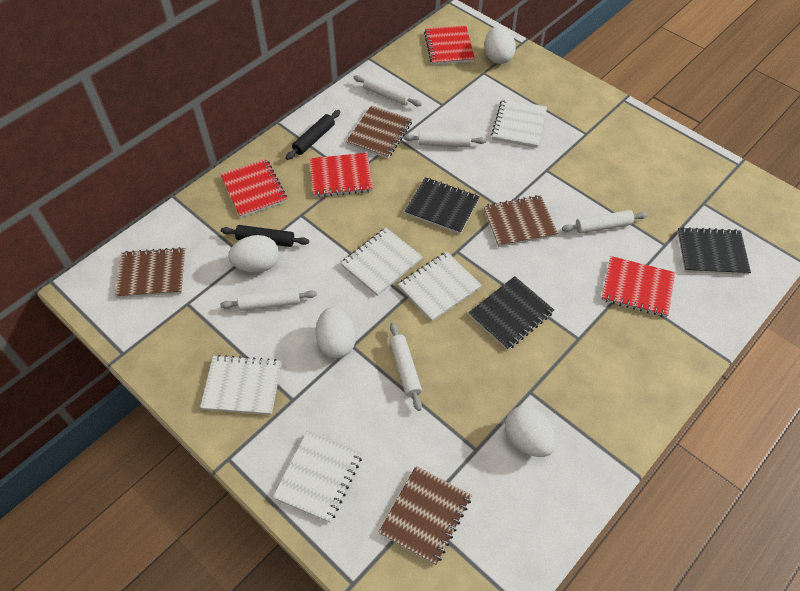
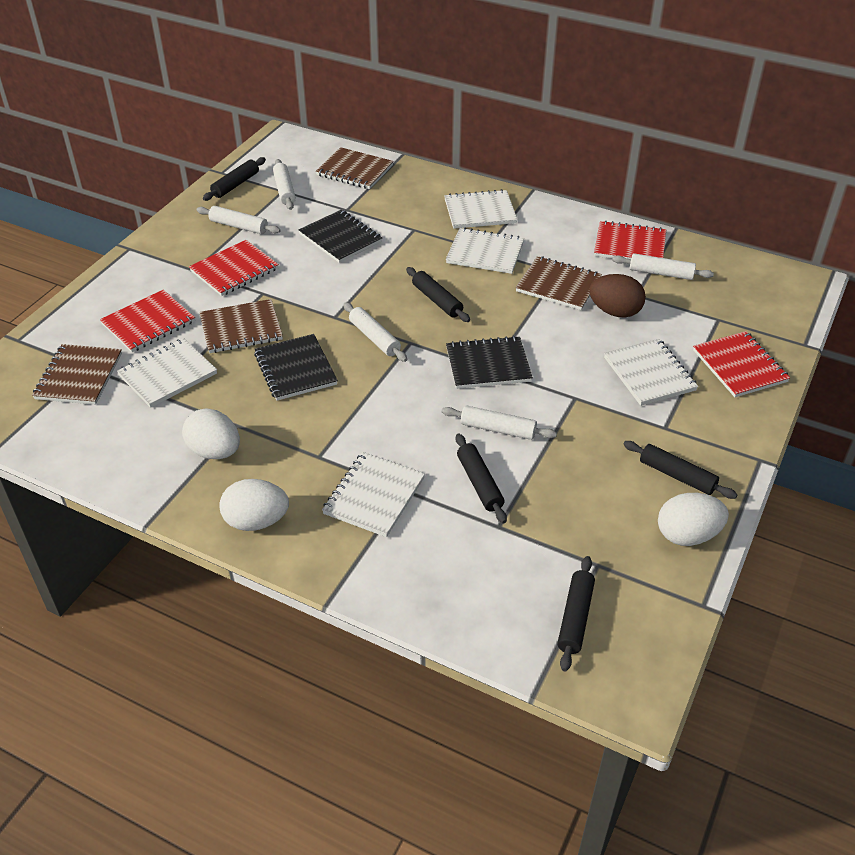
black rolling pin: [221,225,309,247] [286,110,340,160] = 2 -> [203,157,266,201] [406,267,470,322] [456,433,507,524] [557,556,595,671] [623,441,737,499] = 5
brown egg: none = 0 -> [589,274,646,318] = 1
white egg: [228,235,279,273] [315,307,356,358] [485,27,516,64] [505,406,556,457] = 4 -> [182,408,240,459] [219,479,289,531] [658,493,729,546] = 3

